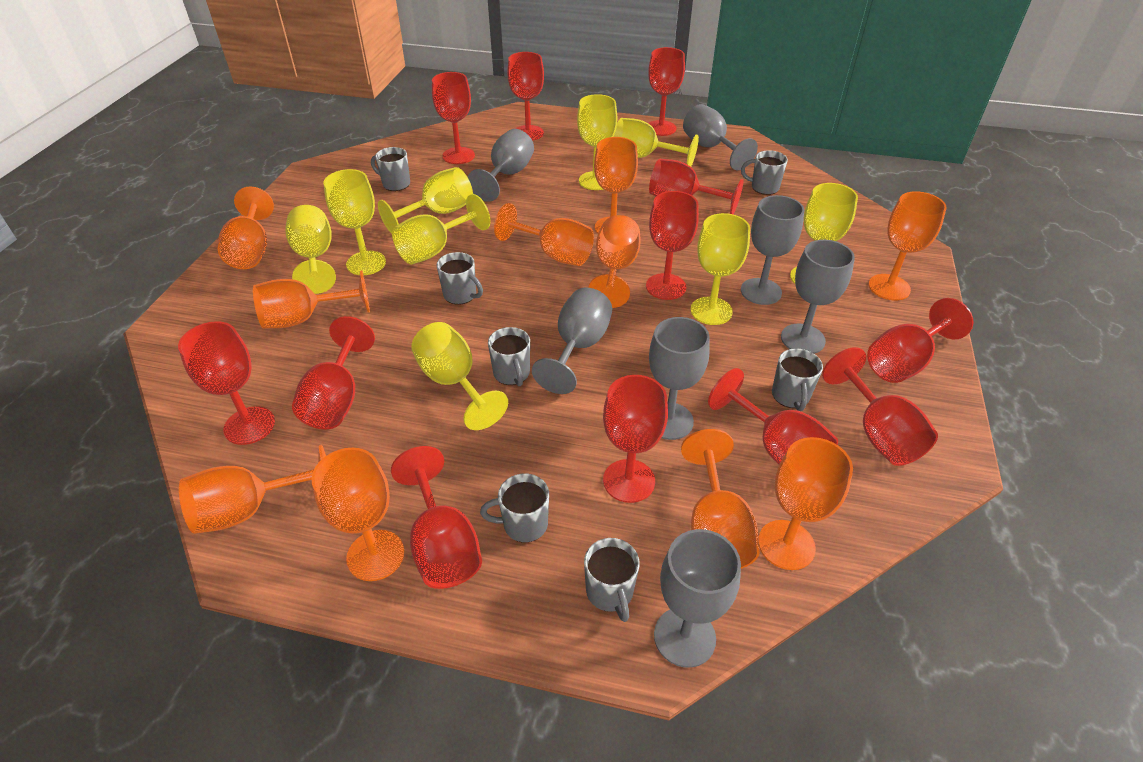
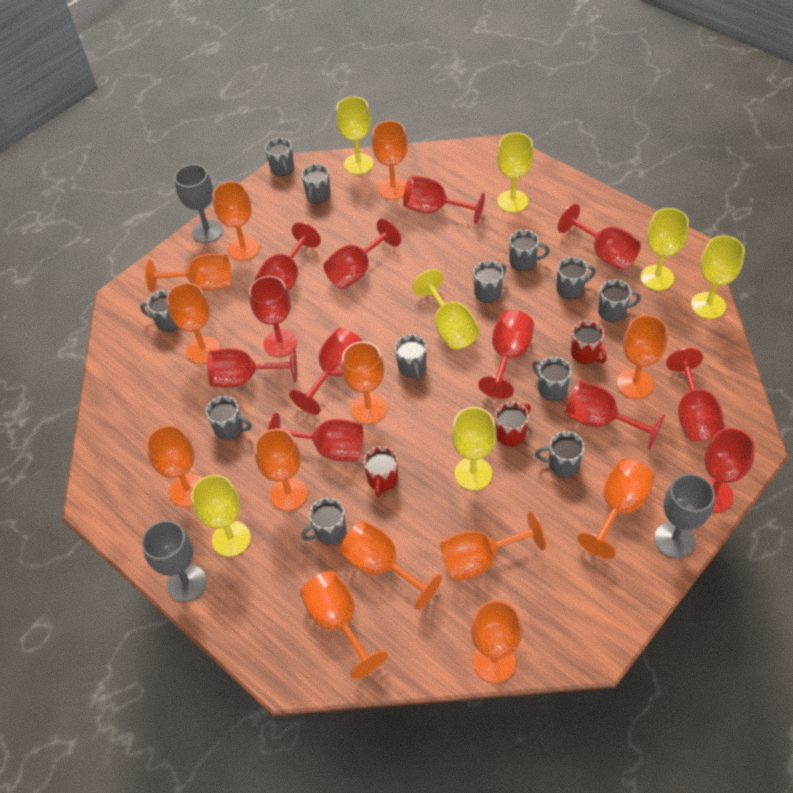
grey goblet: [468,129,534,202] [532,288,612,394] [649,317,710,440] [654,529,741,668] [683,104,758,170] [741,195,804,305] [781,240,855,354] = 7 -> [142,520,207,602] [174,164,223,243] [654,474,715,558] = 3
grey mug: [371,147,410,191] [437,252,483,305] [480,473,549,543] [488,327,530,386] [584,538,640,622] [741,150,788,195] [772,348,823,411] = 7 -> [140,290,178,332] [206,396,252,440] [265,138,294,176] [301,164,331,204] [301,498,346,544] [395,334,427,381] [473,261,506,303] [509,230,550,271] [532,357,572,401] [535,431,585,477] [557,257,596,299] [598,279,641,322] = 12
orange goblet: [179,445,326,534] [218,187,274,269] [253,270,370,329] [311,448,404,581] [494,203,594,266] [588,215,641,308] [594,137,638,234] [681,429,760,569] [759,437,853,570] [868,191,947,300] = 10 -> [145,253,231,292] [146,425,202,507] [167,283,220,364] [212,181,260,261] [254,429,308,511] [300,571,388,679] [340,520,442,610] [342,342,387,424] [372,121,408,200] [440,511,546,581] [471,600,522,683] [577,459,655,559] [617,315,668,399] = 13
red mug: none = 0 -> [363,446,398,497] [495,402,531,447] [571,320,607,364] = 3
yellow goblet: [285,205,336,294] [323,169,386,275] [378,167,473,234] [392,194,491,264] [411,322,508,430] [577,94,617,190] [613,118,699,167] [690,213,750,325] [790,183,858,284] = 9 -> [191,475,251,557] [336,96,374,175] [412,269,480,349] [452,407,496,490] [497,132,534,213] [640,208,689,290] [691,236,745,319] = 7

